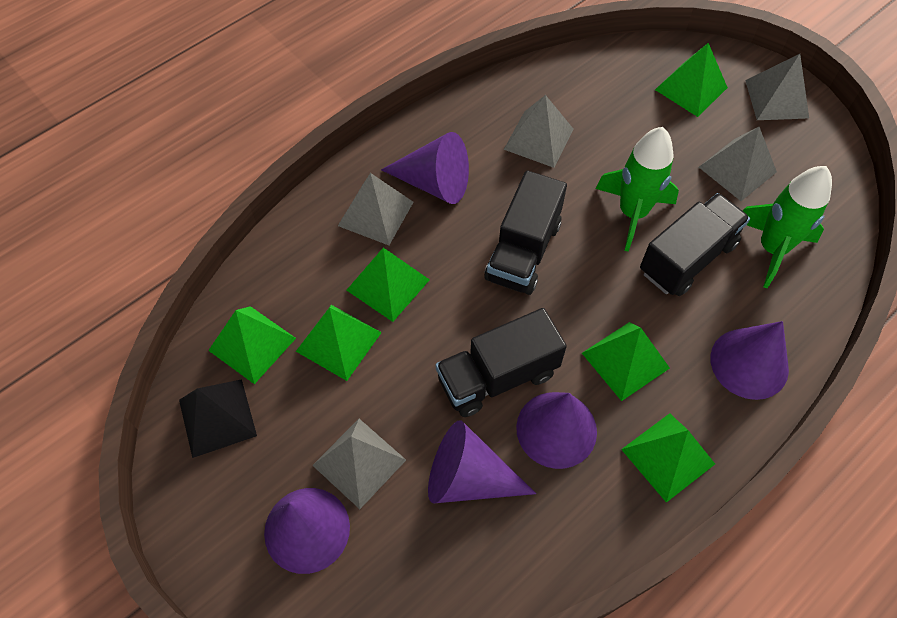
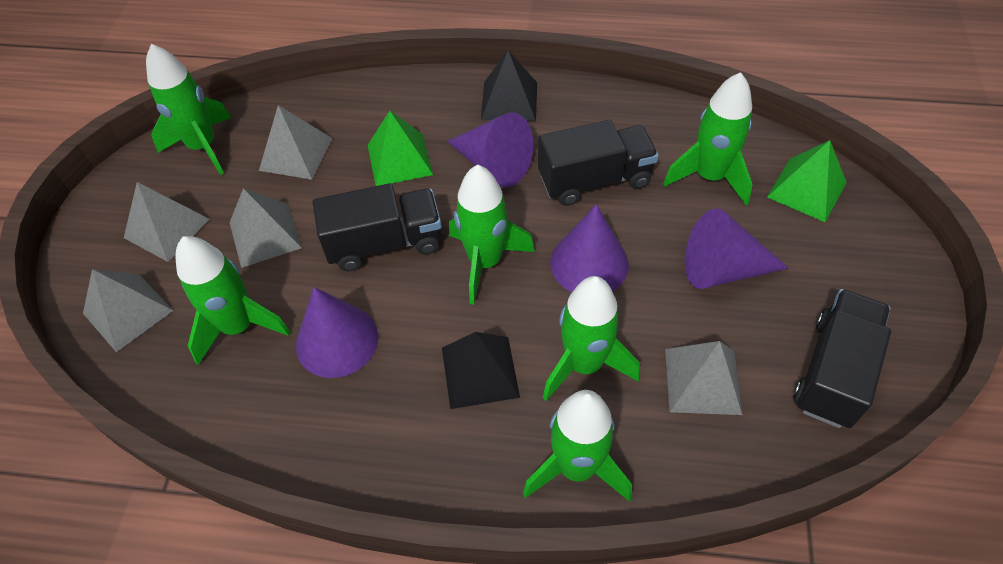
black pyramid: [179,379,257,458] = 1 -> [442,332,520,409] [481,50,537,121] = 2
green pyramid: [208,306,296,384] [296,305,382,381] [347,248,430,322] [582,322,670,401] [621,413,715,503] [655,43,728,117] = 6 -> [368,111,433,186] [767,140,847,222] = 2
green rocket: [596,127,679,252] [743,166,832,288] = 2 -> [146,44,231,175] [175,236,290,365] [449,164,535,305] [523,390,632,502] [543,276,640,401] [663,72,752,205] = 6
purple cone: [264,488,350,574] [381,132,469,204] [428,420,536,503] [516,392,597,469] [710,321,789,400] = 5 -> [296,287,378,378] [447,112,533,187] [550,204,629,292] [685,209,788,289] = 4

